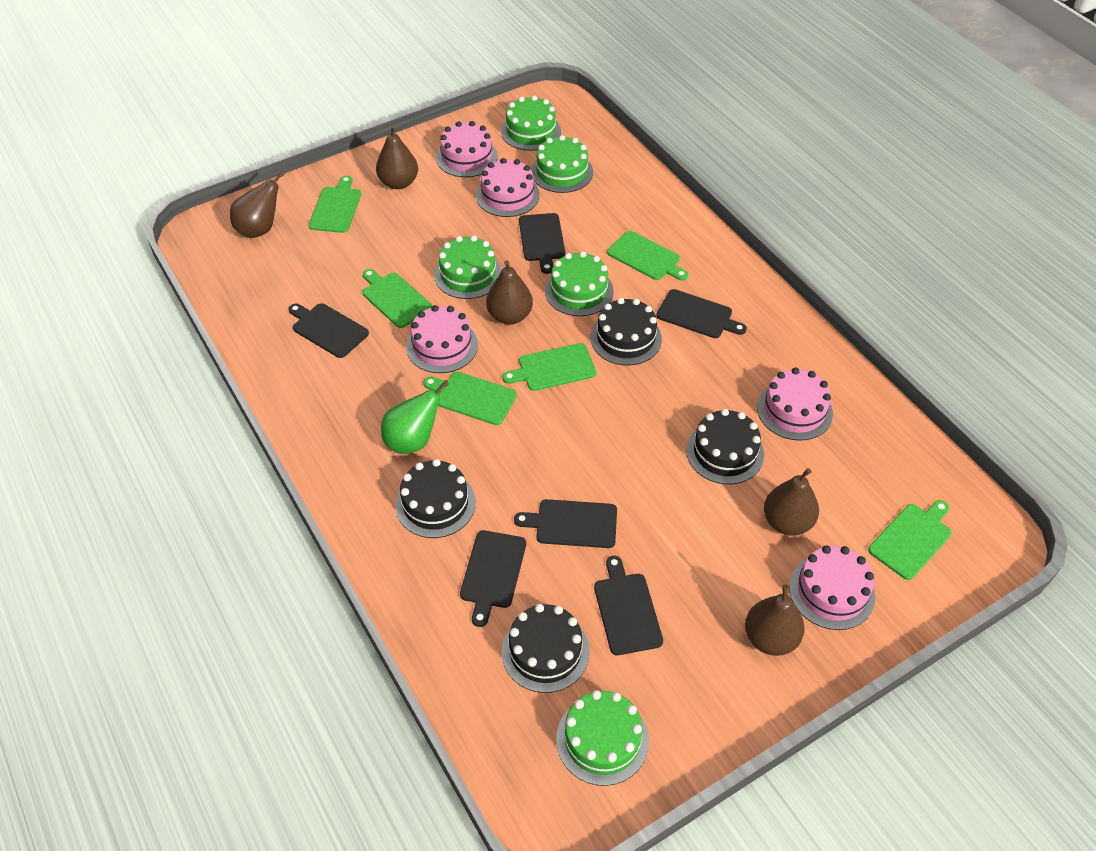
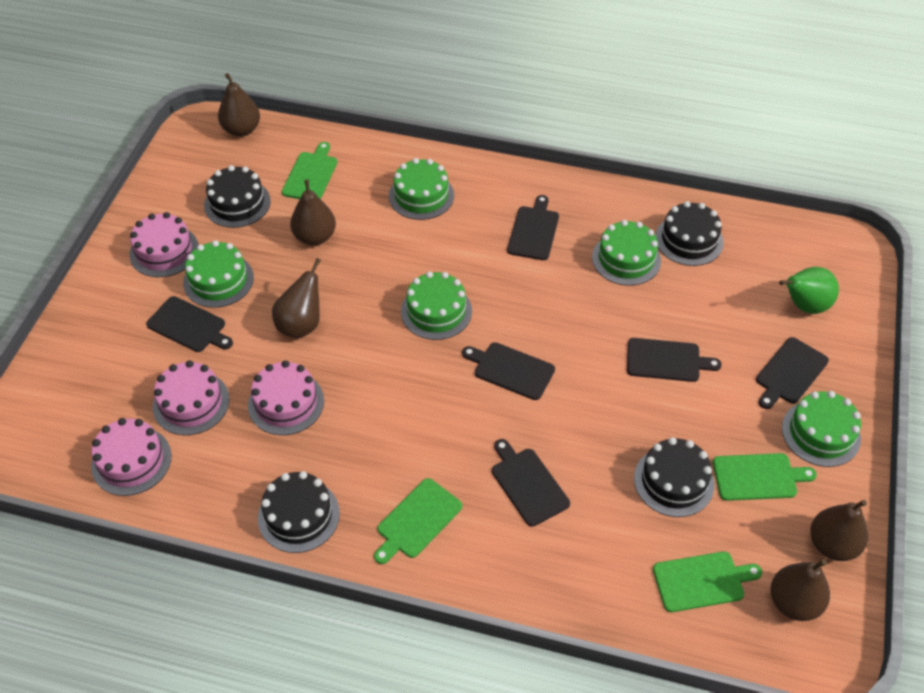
green cutting board: [309,176,361,233] [362,269,432,328] [423,372,517,425] [502,343,596,391] [607,231,688,281] [868,500,952,580] = 6 -> [282,142,337,199] [374,478,462,564] [653,551,762,612] [713,453,817,501] = 4
pink cake: [406,305,478,373] [436,121,498,177] [476,158,540,217] [757,367,833,441] [789,545,875,630] = 5 -> [91,418,172,496] [129,212,198,277] [153,360,230,435] [248,360,324,435] = 4

